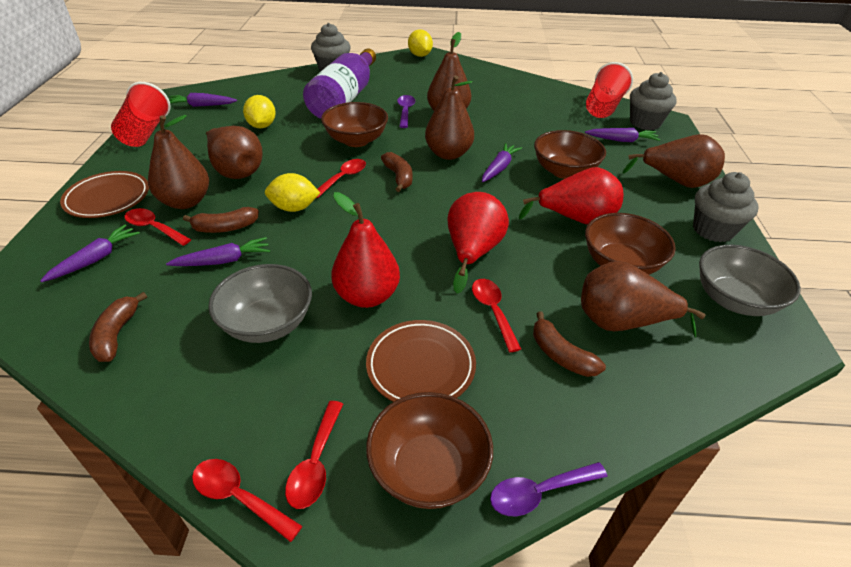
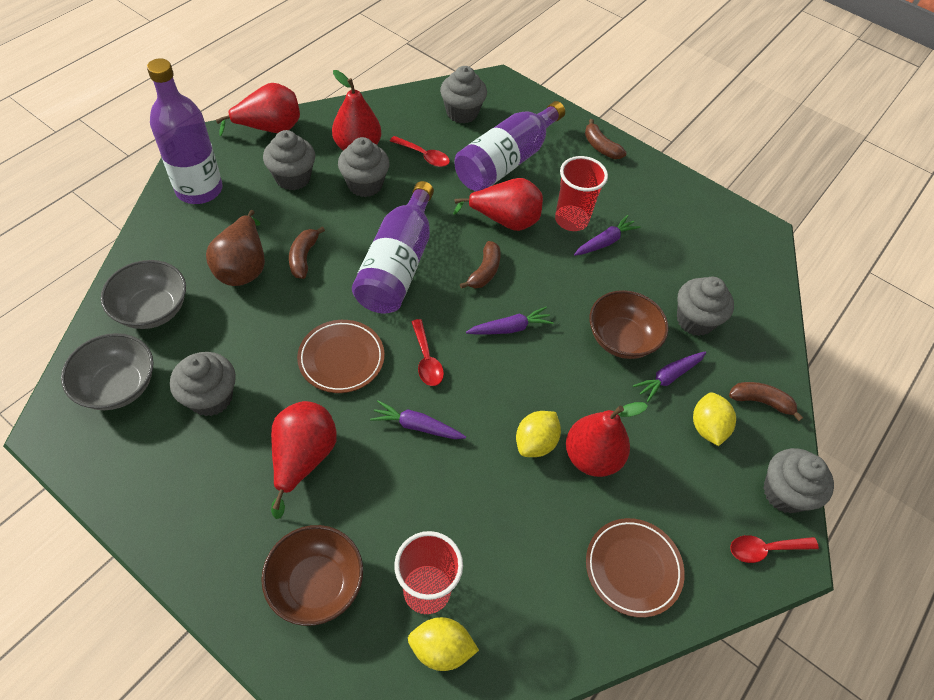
brown bowl: [321,102,388,147] [366,392,493,509] [534,130,606,179] [585,213,676,275] = 4 -> [261,525,363,626] [589,290,669,359] = 2
brown pear: [148,115,209,209] [206,126,263,179] [425,75,474,160] [427,32,471,111] [581,261,706,338] [622,134,725,188] = 6 -> [206,210,265,286] = 1
grey cupcake: [311,23,351,72] [630,72,677,130] [693,172,759,242] = 3 -> [170,352,236,416] [263,130,315,190] [338,137,389,197] [440,66,487,123] [677,277,734,336] [763,448,834,513] = 6
purple bottle: [303,48,376,119] = 1 -> [147,58,223,204] [352,181,434,314] [455,101,565,191] = 3
purple carrot: [40,224,140,282] [166,237,270,266] [169,93,237,107] [482,143,522,182] [585,128,660,142] = 5 -> [370,400,466,439] [466,307,553,334] [574,215,641,256] [633,351,706,402] = 4
purple spoon: [397,95,415,128] [490,462,608,516] = 2 -> none = 0
red pear: [331,192,400,308] [447,192,509,293] [519,167,623,225] = 3 -> [216,83,300,136] [271,401,337,519] [332,70,381,150] [453,178,543,231] [566,402,648,477] = 5
red spoon: [125,208,191,246] [192,459,302,542] [285,401,343,509] [316,159,366,198] [472,279,521,352] = 5 -> [390,136,450,167] [411,319,444,386] [730,535,819,563] = 3

